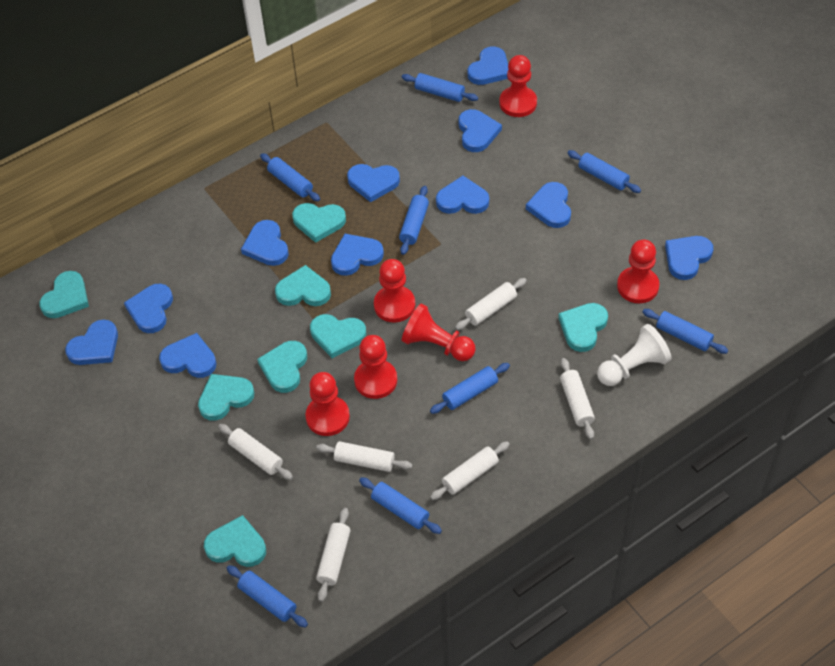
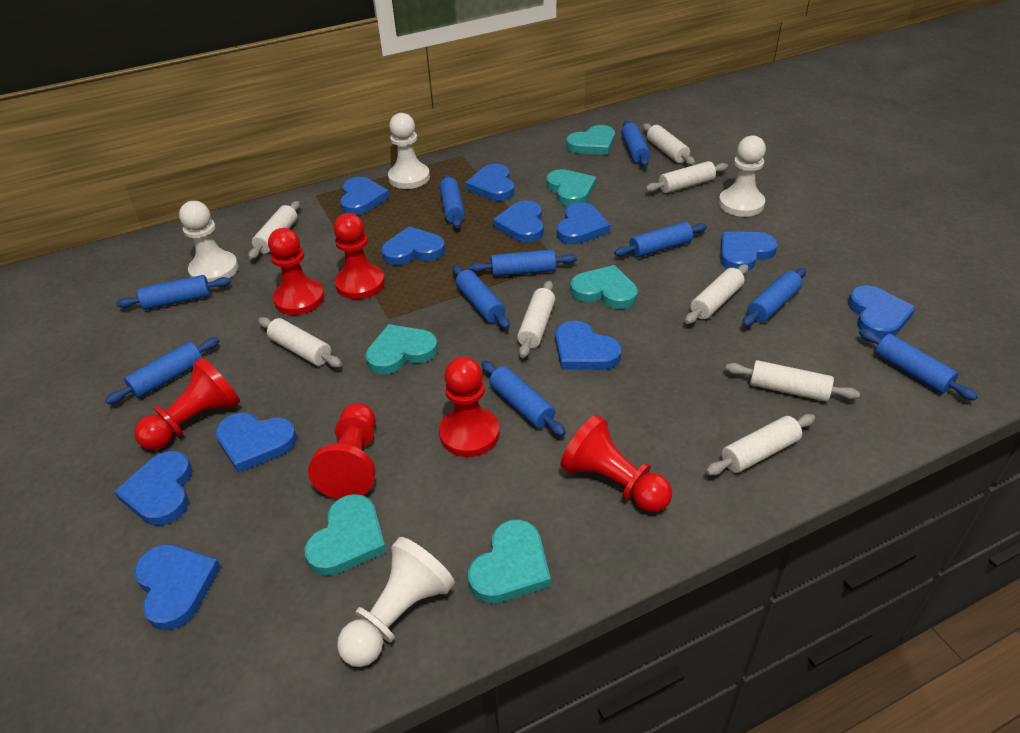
blue rolling pin: [227,565,308,628] [260,153,320,201] [359,477,442,534] [399,186,429,255] [402,73,478,102] [430,363,510,414] [567,150,641,193] [642,309,728,354] = 8 -> [105,337,219,404] [116,275,231,310] [439,174,465,228] [453,265,510,329] [470,249,577,277] [481,361,566,436] [614,222,707,258] [621,121,650,167] [742,268,806,327] [859,329,978,401] = 10
turquoise heart: [39,271,89,318] [198,374,254,421] [204,515,266,567] [257,341,307,393] [275,265,331,306] [292,203,346,243] [310,314,366,358] [558,303,608,352] = 8 -> [304,494,387,576] [365,324,438,374] [468,519,551,603] [546,169,596,206] [566,125,615,155] [570,265,638,309] = 6
white pawn: [597,324,672,386] = 1 -> [179,201,238,282] [337,537,455,667] [388,113,430,189] [719,135,766,217] = 4
white rolling pin: [218,424,293,480] [316,441,413,472] [316,508,351,602] [430,441,510,500] [455,278,527,330] [560,358,595,440] = 6 -> [248,201,300,259] [258,317,342,367] [517,281,555,358] [643,123,695,165] [645,161,728,193] [685,264,748,324] [706,414,815,476] [726,360,860,402] = 8

